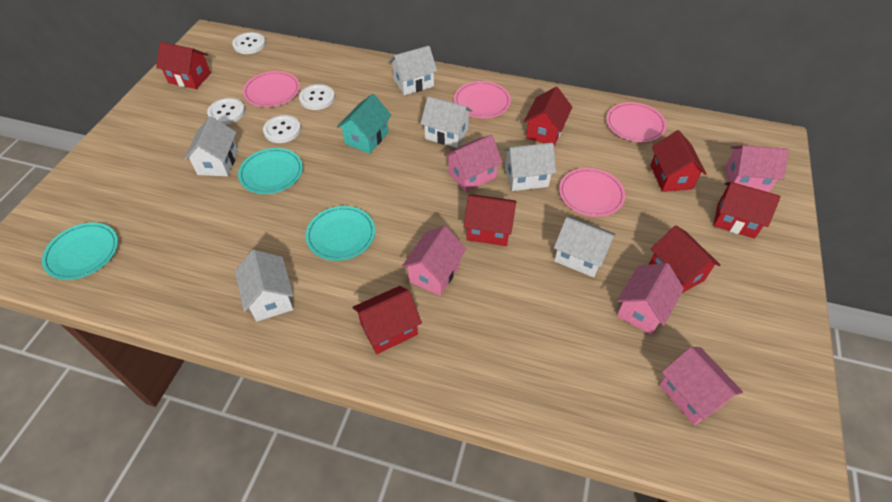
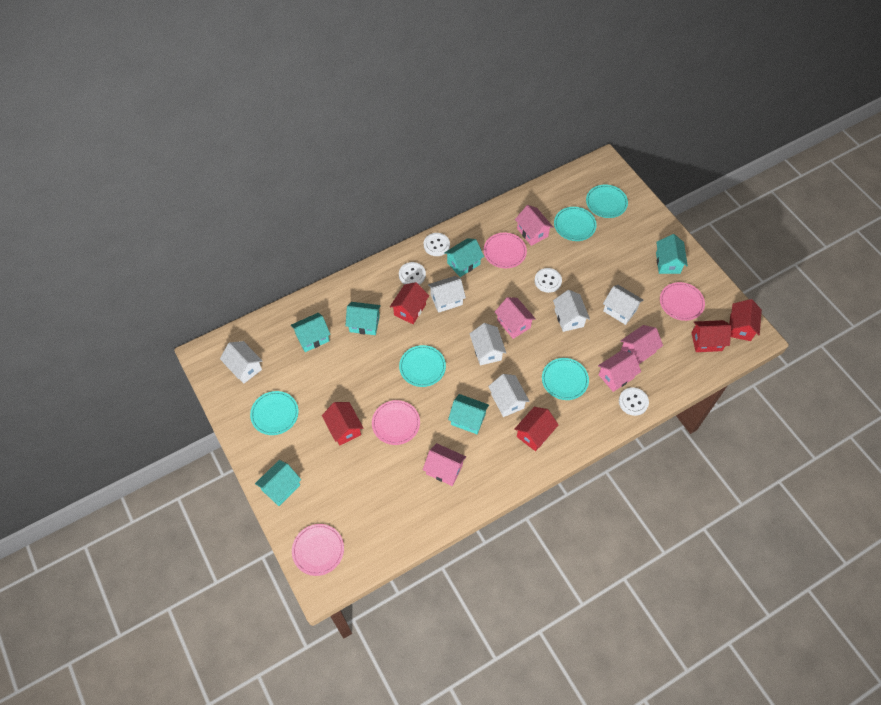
red house: [156,42,211,89] [352,286,422,354] [464,194,517,246] [524,87,572,146] [649,225,720,294] [650,130,707,192] [713,182,781,239] = 7 -> [322,402,363,445] [390,282,429,324] [514,407,558,451] [692,320,731,352] [729,299,762,341] = 5
turquoise house: [337,94,392,154] = 1 -> [255,460,301,506] [291,313,331,352] [346,302,381,335] [444,238,484,277] [448,394,489,434] [656,234,688,274] = 6
turquoise plate: [42,223,118,280] [238,148,303,194] [306,206,375,261] = 3 -> [250,391,299,435] [399,345,446,387] [542,358,589,400] [554,207,597,241] [586,185,628,218] = 5

